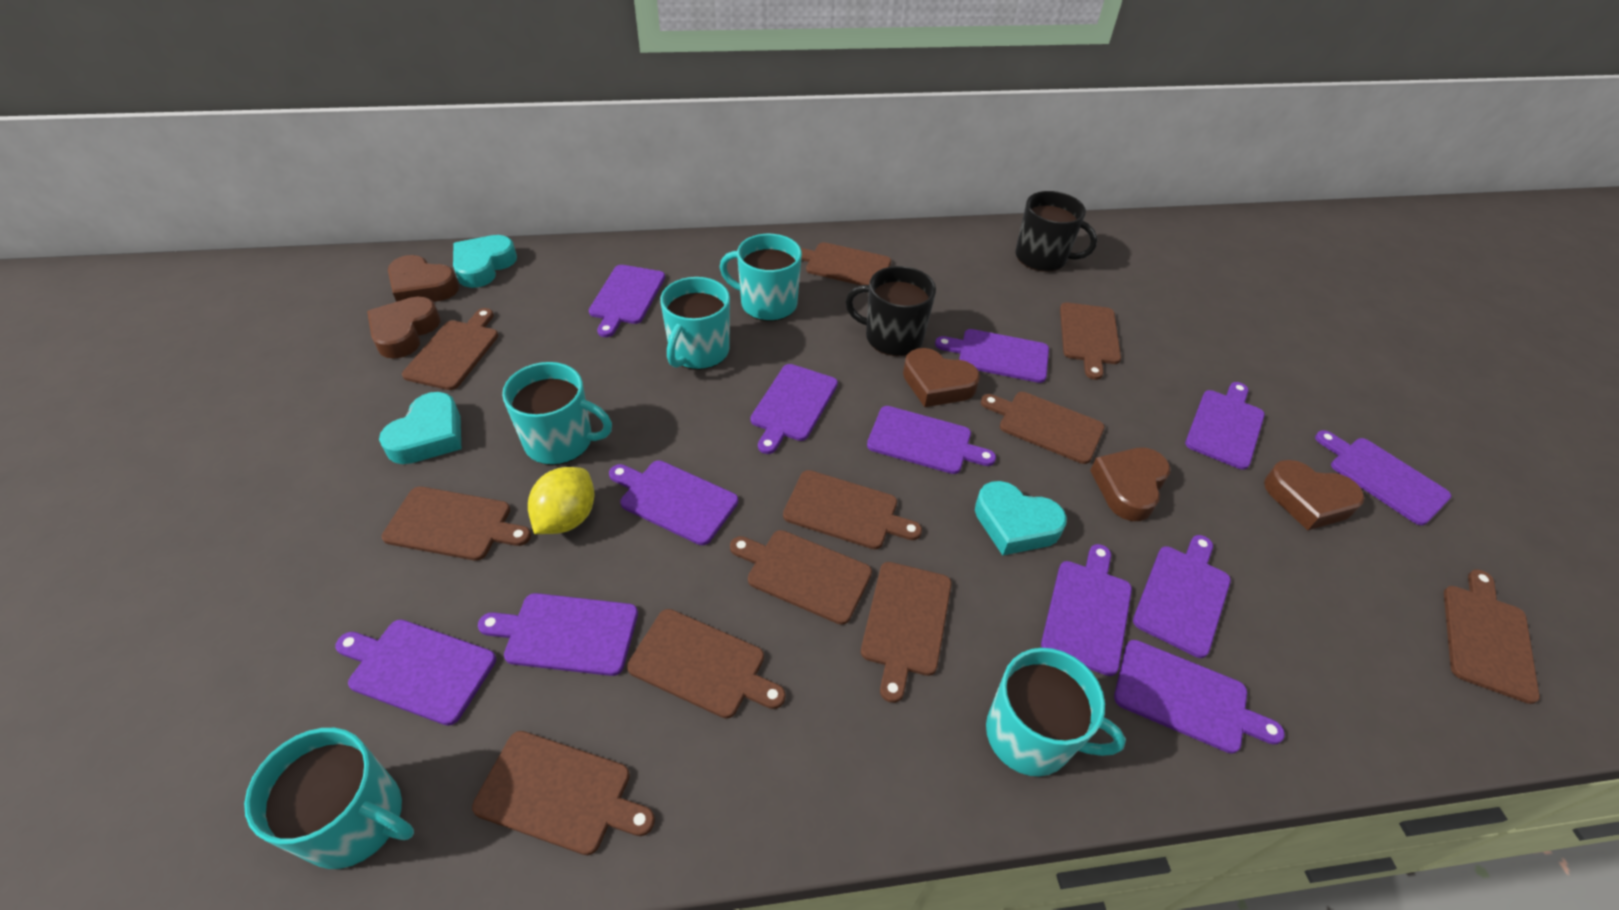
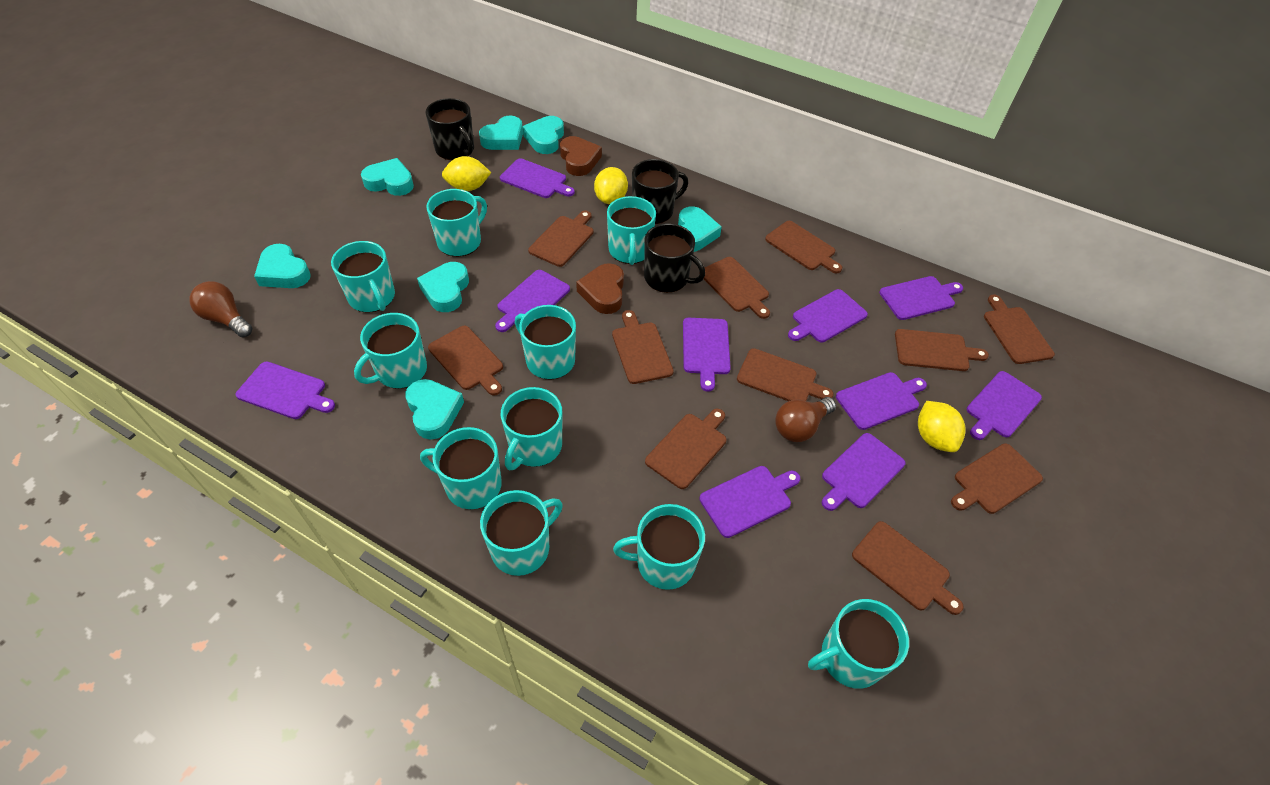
black mug: [845,266,936,356] [1016,191,1097,272] = 2 -> [426,98,474,160] [632,159,688,224] [644,224,705,293] = 3
brown heart: [367,297,440,359] [388,255,459,302] [903,348,980,407] [1090,448,1170,521] [1264,460,1365,530] = 5 -> [560,136,602,176] [576,263,624,314] = 2
brown light bulb: none = 0 -> [189,281,253,337] [775,397,836,442] = 2
purple cutting board: [335,619,496,726] [478,593,638,676] [589,265,665,337] [609,460,738,545] [750,364,838,454] [867,406,996,474] [935,329,1049,383] [1041,544,1132,676] [1114,640,1285,754] [1133,535,1231,658] [1185,382,1265,470] [1315,430,1451,525] = 12 -> [236,361,335,419] [495,270,570,332] [500,158,575,198] [683,318,731,392] [699,466,800,538] [788,289,868,342] [822,433,905,511] [836,372,927,430] [879,276,963,320] [967,371,1042,440] = 10
turquoise heart: [379,392,461,464] [453,235,517,288] [975,481,1067,555] = 3 -> [254,244,311,288] [361,158,414,196] [405,379,464,439] [417,262,469,312] [479,116,523,150] [523,116,564,154] [678,206,722,252] = 7
turquoise mug: [244,728,414,869] [502,362,612,465] [660,277,730,370] [720,234,802,321] [986,648,1126,777] = 5 -> [331,241,395,313] [354,313,427,389] [420,427,502,509] [426,189,487,257] [480,490,563,576] [501,387,562,470] [515,305,576,379] [607,196,656,265] [613,504,705,590] [808,599,909,689] = 10
yellow lemon: [528,467,595,534] = 1 -> [442,156,491,191] [594,167,628,204] [918,401,966,452] = 3

